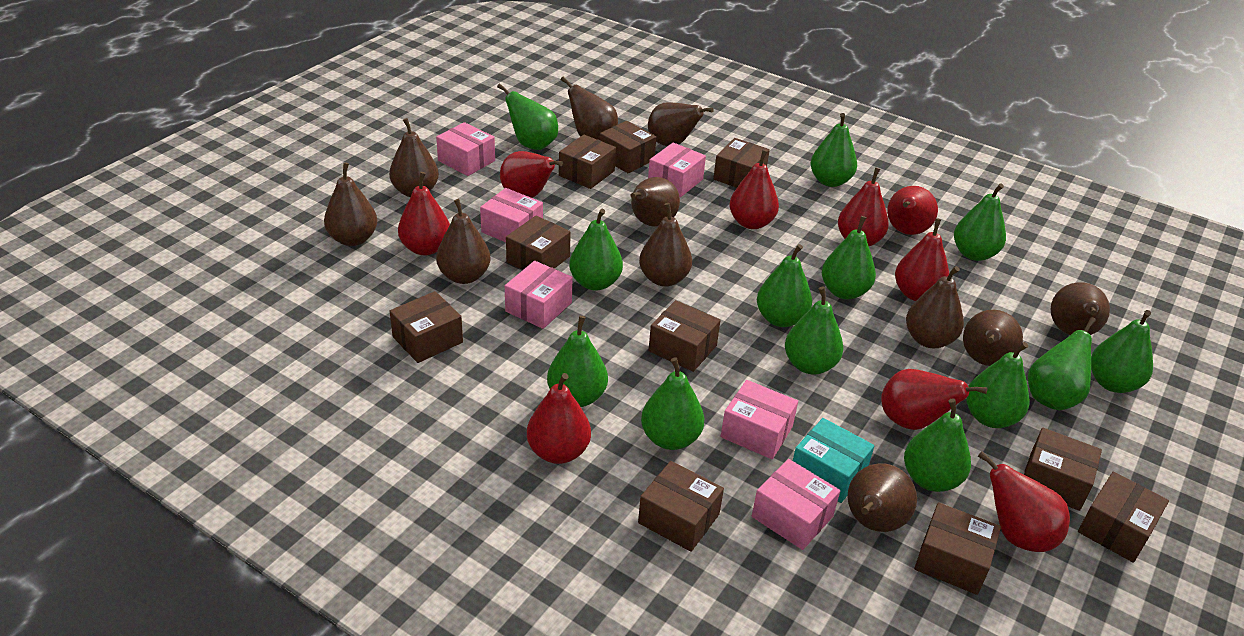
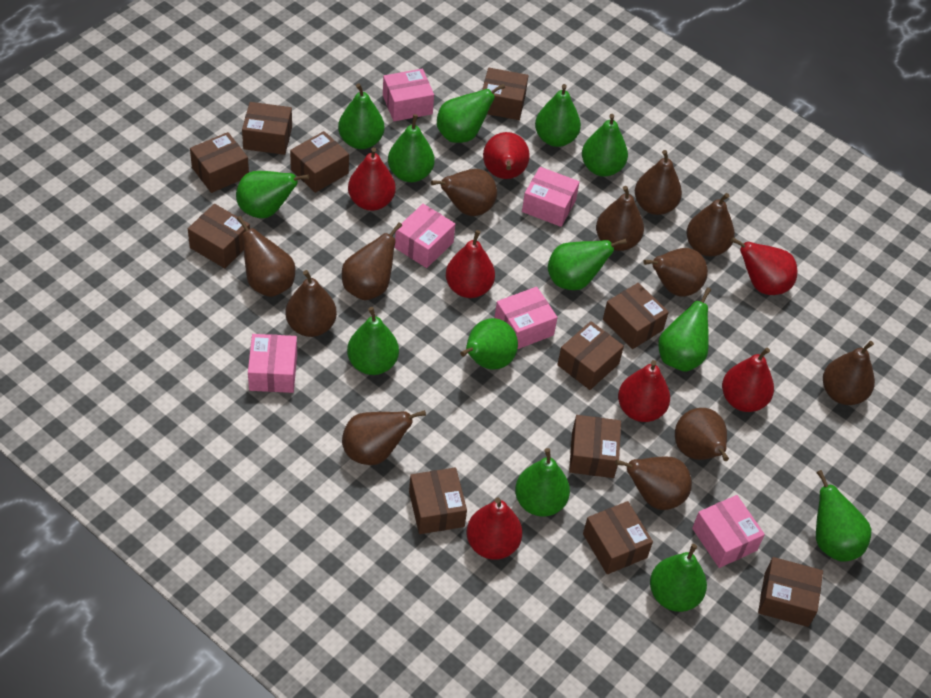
brown box: [390,291,463,363] [506,216,571,270] [559,135,616,189] [600,121,656,173] [638,461,724,552] [649,300,721,372] [713,138,770,188] [914,502,1001,595] [1024,428,1102,511] [1078,472,1169,563] = 10 -> [188,204,250,268] [190,132,249,193] [242,102,292,155] [290,131,349,193] [409,467,467,534] [482,68,528,120] [557,321,624,390] [569,415,621,478] [583,501,653,574] [603,283,669,349] [758,557,823,627] = 11
brown pear: [324,162,377,246] [389,118,439,197] [436,199,491,284] [561,76,618,140] [630,177,680,227] [639,203,692,287] [648,102,714,146] [848,463,917,532] [906,266,964,348] [963,310,1023,366] [1051,282,1110,335] = 11 -> [237,216,295,297] [286,270,337,337] [342,222,403,300] [342,410,426,465] [431,169,497,216] [596,186,644,251] [615,456,692,510] [635,150,682,215] [643,248,708,297] [675,408,729,461] [686,193,735,256] [823,341,875,405] = 12
red pear: [398,172,450,255] [500,151,563,198] [527,373,591,464] [730,150,779,229] [838,167,889,246] [881,369,987,430] [887,186,938,235] [895,218,949,301] [978,451,1070,552] = 9 -> [348,147,396,211] [446,230,495,298] [467,497,522,560] [483,132,530,179] [618,360,670,422] [722,348,774,412] [731,237,797,295] = 7
turquoise box: [793,418,875,503] = 1 -> none = 0

